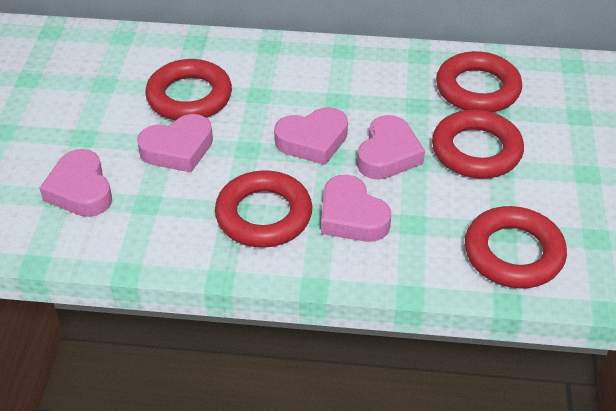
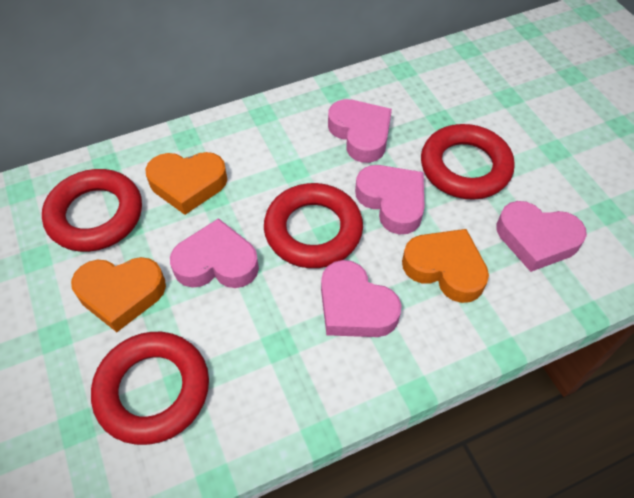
orange heart: none = 0 -> [71,257,166,332] [145,152,228,215] [402,229,489,303] = 3
red ring: [145,59,232,120] [215,170,312,248] [432,110,524,179] [436,51,522,112] [465,206,567,288] = 5 -> [42,169,142,252] [91,332,209,445] [264,183,363,268] [421,124,515,200] = 4

